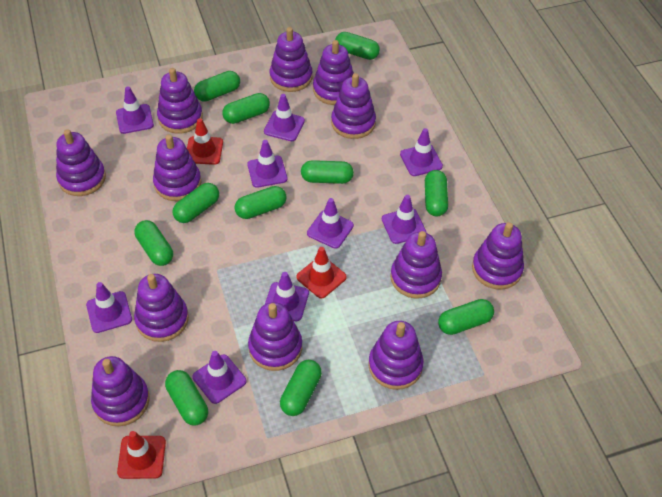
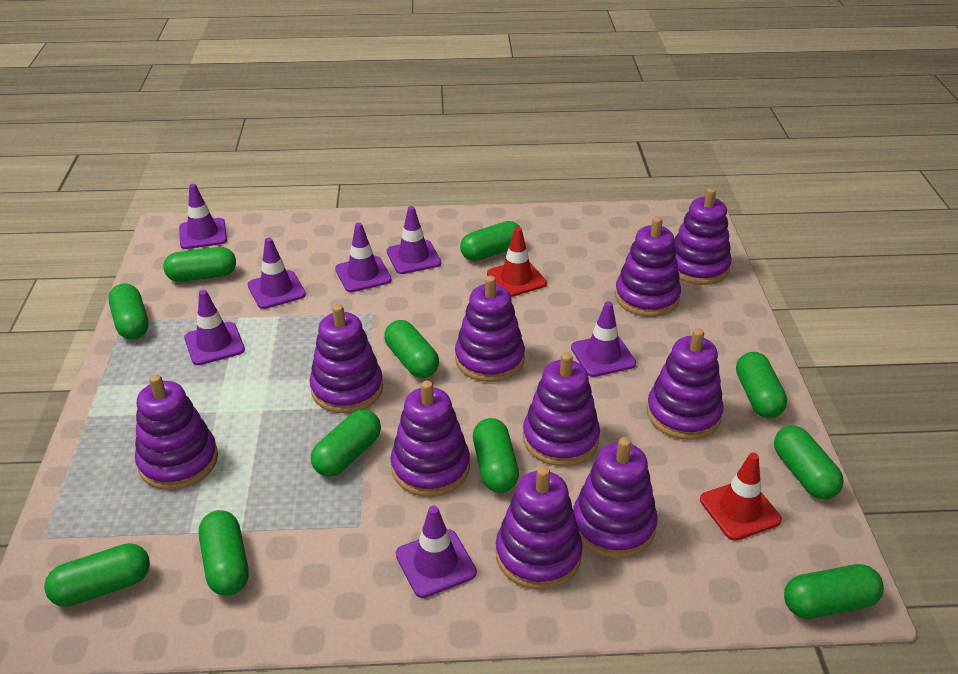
purple stacking toy: [56,129,106,196] [91,356,150,426] [134,274,189,342] [153,134,201,201] [157,68,203,134] [248,302,302,371] [270,27,312,92] [313,40,354,105] [331,73,376,139] [368,321,424,390] [390,231,442,299] [472,222,524,289] = 12 -> [135,374,218,490] [309,304,383,413] [391,381,470,497] [455,276,525,382] [496,466,583,590] [523,353,600,466] [573,437,658,558] [615,217,681,317] [647,328,724,440] [674,188,732,285] = 10
purple traffic cone: [86,282,132,333] [116,86,154,134] [193,351,246,404] [247,140,287,188] [264,94,305,141] [265,272,309,321] [307,198,354,249] [382,195,426,244] [400,128,443,176] = 9 -> [179,184,227,249] [184,290,245,365] [248,238,306,309] [335,223,392,292] [387,206,441,274] [396,506,477,598] [571,301,636,377] = 7
red traffic cone: [117,431,166,479] [187,118,223,165] [296,247,347,299] = 3 -> [487,227,547,297] [700,453,782,541] = 2

